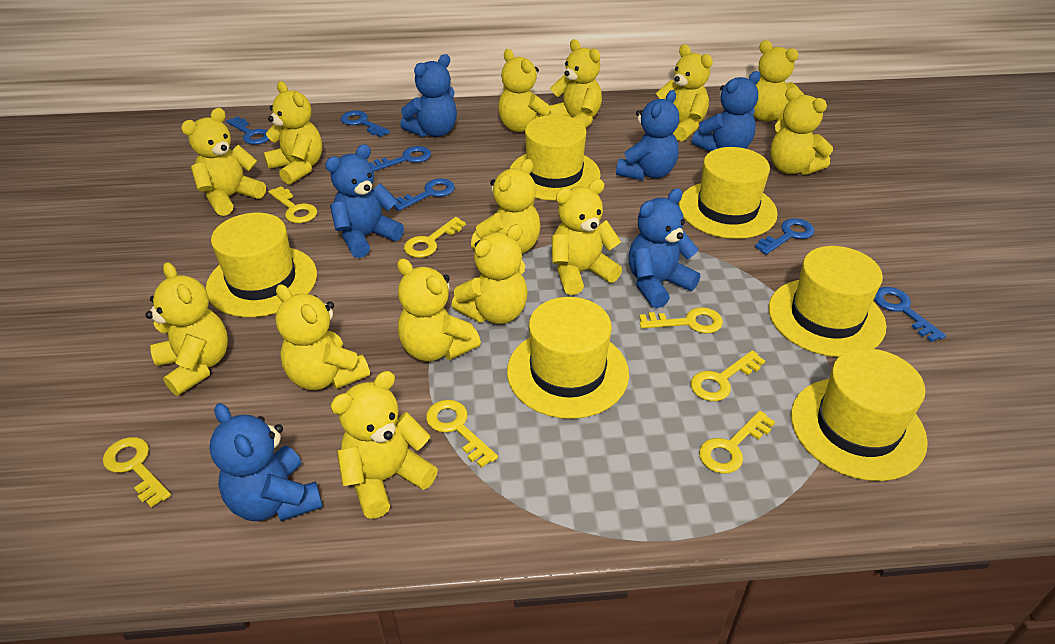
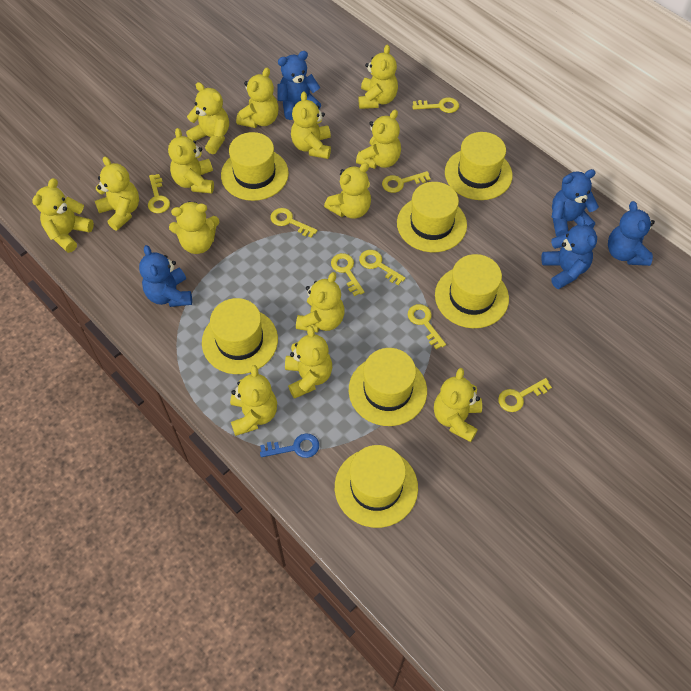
blue key: [226,116,269,145] [341,110,390,137] [370,146,431,172] [394,178,455,211] [755,218,815,255] [874,287,946,342] = 6 -> [260,433,319,458] = 1
blue teddy bear: [209,403,323,521] [325,144,404,258] [400,54,457,137] [616,90,679,180] [628,188,700,308] [692,71,761,152] = 6 -> [139,245,192,307] [278,51,321,120] [541,216,597,289] [552,169,599,237] [608,201,655,266] = 5
yellow hat: [206,213,317,317] [507,297,629,419] [510,115,601,201] [679,147,778,239] [768,246,887,357] [791,348,928,481] = 6 -> [202,298,278,374] [221,132,289,201] [335,445,418,528] [349,348,427,426] [397,182,467,252] [435,254,509,328] [445,132,512,200] = 7
yellow key: [103,437,171,507] [268,186,317,223] [404,217,466,258] [426,400,498,468] [639,307,723,334] [691,350,765,401] [699,411,775,474] = 7 -> [148,174,170,213] [271,208,317,238] [331,253,364,296] [359,250,406,285] [382,171,431,193] [408,304,446,349] [412,97,459,113] [498,378,552,412] = 8

